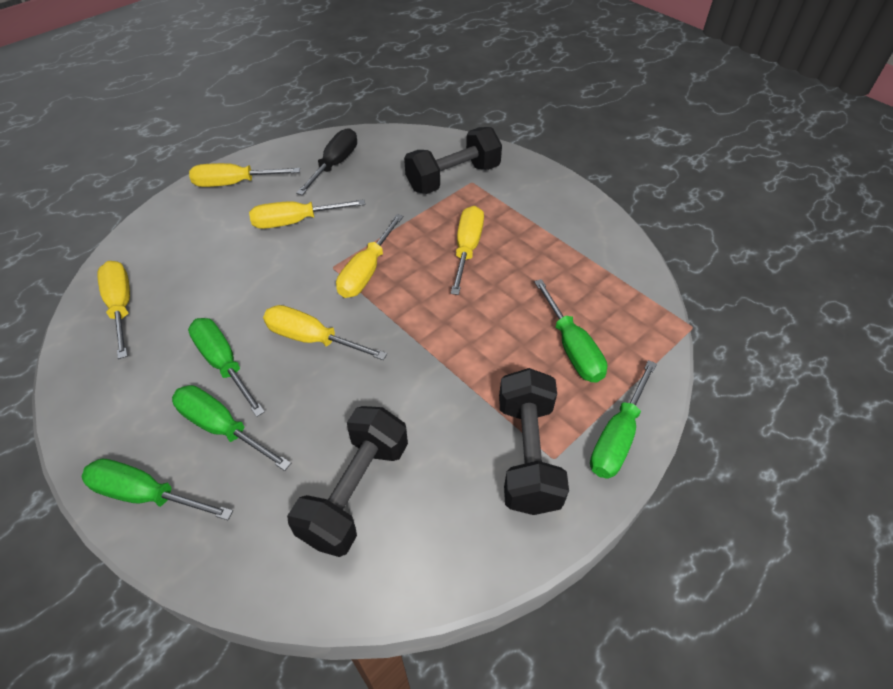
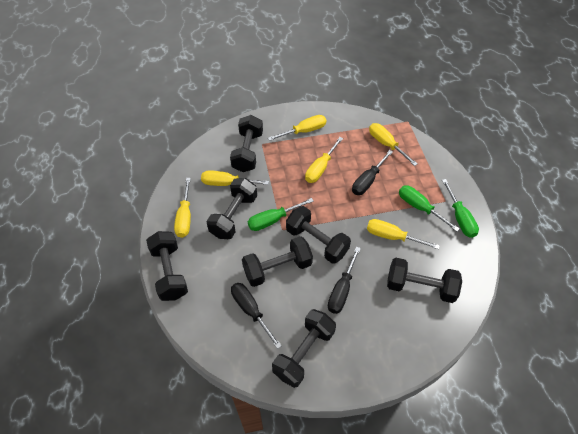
black dumbbell: [287,406,408,557] [404,127,502,194] [499,368,569,515] = 3 -> [146,231,188,301] [206,178,257,239] [230,115,263,172] [242,236,313,287] [272,309,336,388] [286,206,351,264] [387,258,462,303] = 7
black screwdriver: [296,128,357,195] = 1 -> [231,283,282,349] [328,247,361,314] [352,150,393,195] = 3
green screwdriver: [81,459,233,520] [172,385,291,471] [188,318,265,417] [534,279,607,382] [590,360,657,479] = 5 -> [248,198,314,231] [399,185,460,231] [442,179,479,238] = 3

